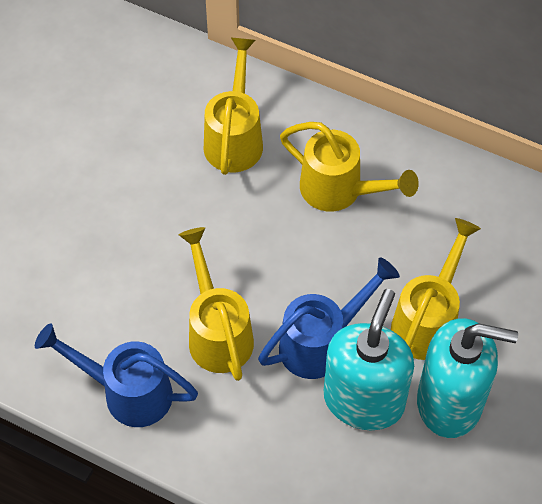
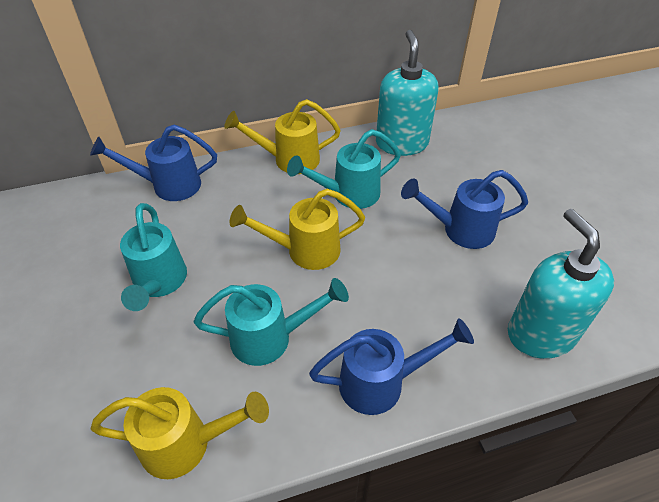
blue watering can: [35,323,198,427] [258,257,400,379] = 2 -> [90,124,217,201] [309,318,474,415] [401,170,528,249] = 3
turquoise watering can: none = 0 -> [120,203,187,311] [194,278,349,366] [287,129,401,209] = 3
yellow watering can: [179,227,254,381] [204,38,263,175] [280,122,419,211] [391,218,481,360] = 4 -> [90,387,269,479] [224,99,341,174] [230,189,365,270] = 3

